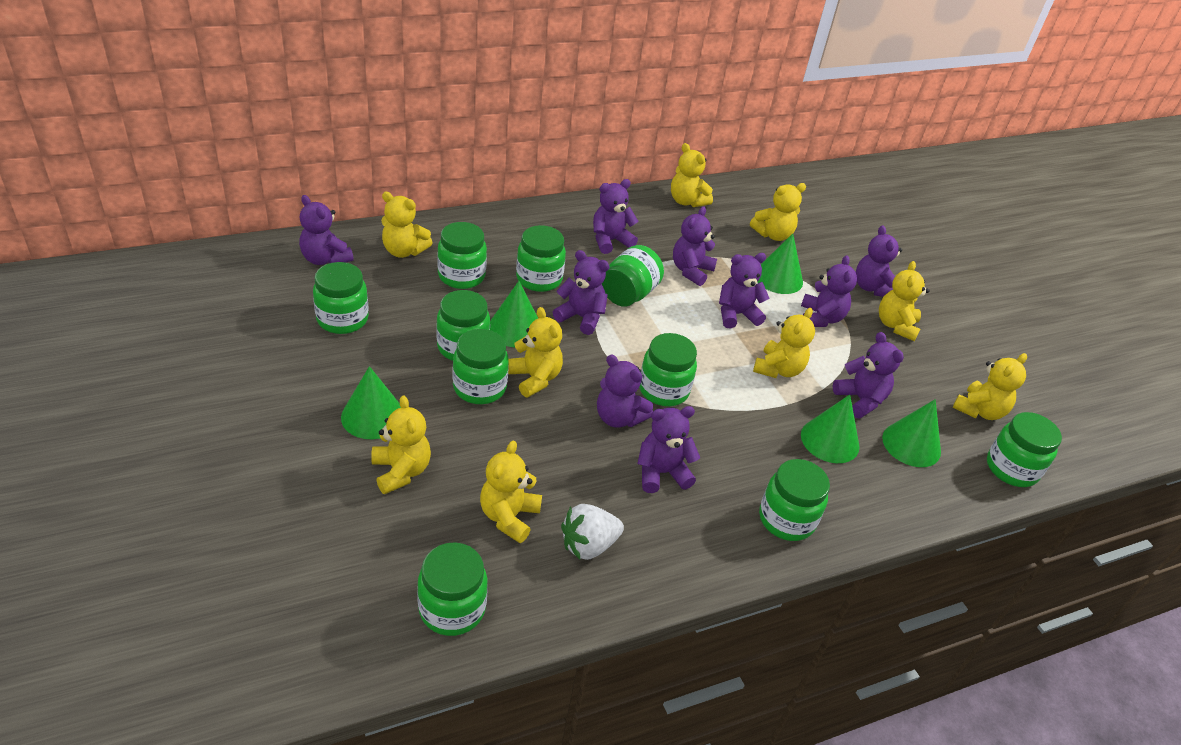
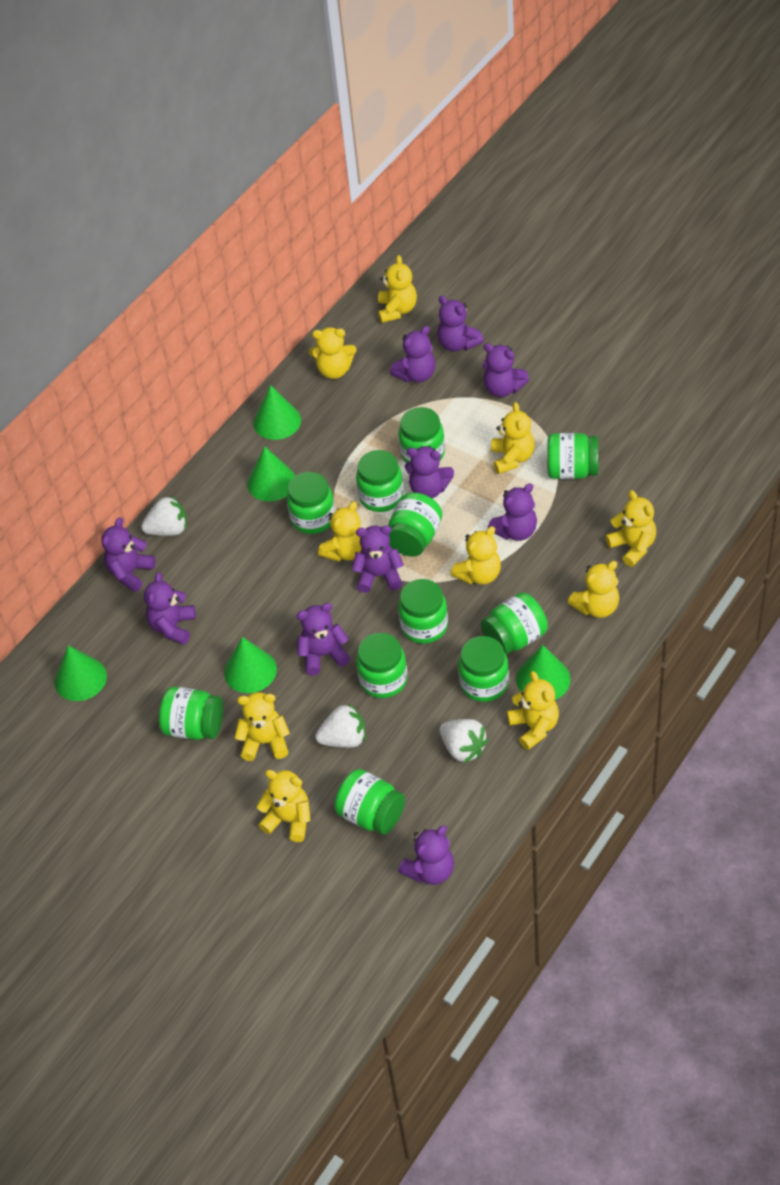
green jar: [313,262,369,334] [417,542,488,636] [436,290,490,361] [437,222,487,289] [453,329,509,404] [516,225,566,292] [602,245,664,307] [640,333,697,406] [759,459,830,541] [987,412,1062,487] = 10 -> [159,687,223,740] [287,472,335,534] [334,769,405,835] [356,450,404,512] [356,633,408,698] [388,492,442,557] [398,579,448,644] [399,407,445,463] [458,636,509,702] [481,592,548,655] [548,433,598,479] = 11
white strawberry: [561,504,624,560] = 1 -> [141,495,187,536] [315,704,366,748] [440,719,488,763] = 3
yellow teddy bear: [371,396,431,494] [381,192,433,258] [480,441,542,543] [508,307,563,397] [671,143,713,207] [750,183,806,241] [753,308,815,378] [879,261,929,341] [953,353,1027,420] = 9 -> [234,692,290,761] [256,770,311,842] [309,327,356,379] [318,502,362,562] [378,255,417,323] [451,526,501,585] [491,402,534,474] [507,671,559,750] [568,561,619,618] [605,490,656,567] = 10

